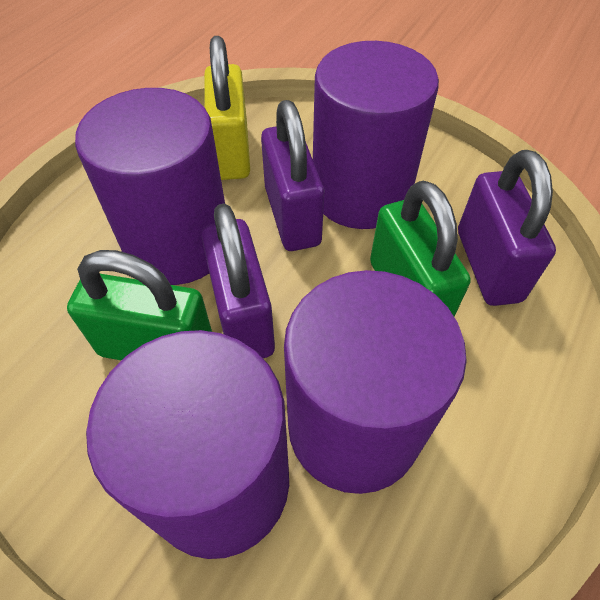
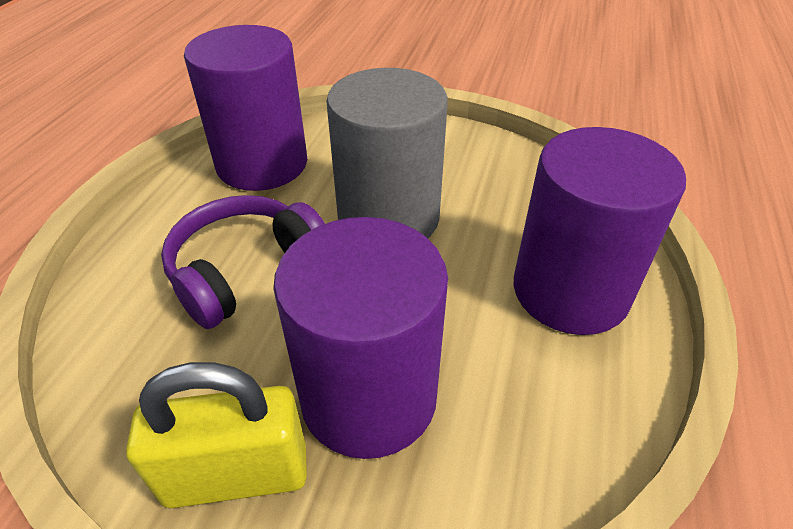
green padlock: [67,250,212,360] [370,181,471,317] = 2 -> none = 0
grey cylinder: none = 0 -> [326,68,448,238] = 1
purple cylinder: [75,88,225,285] [86,330,289,559] [284,270,467,494] [313,41,439,229] = 4 -> [184,25,307,191] [273,217,448,459] [514,127,686,335] = 3
purple headphones: none = 0 -> [161,195,325,329] = 1
purple padlock: [201,204,275,358] [261,100,324,251] [458,150,556,306] = 3 -> none = 0

